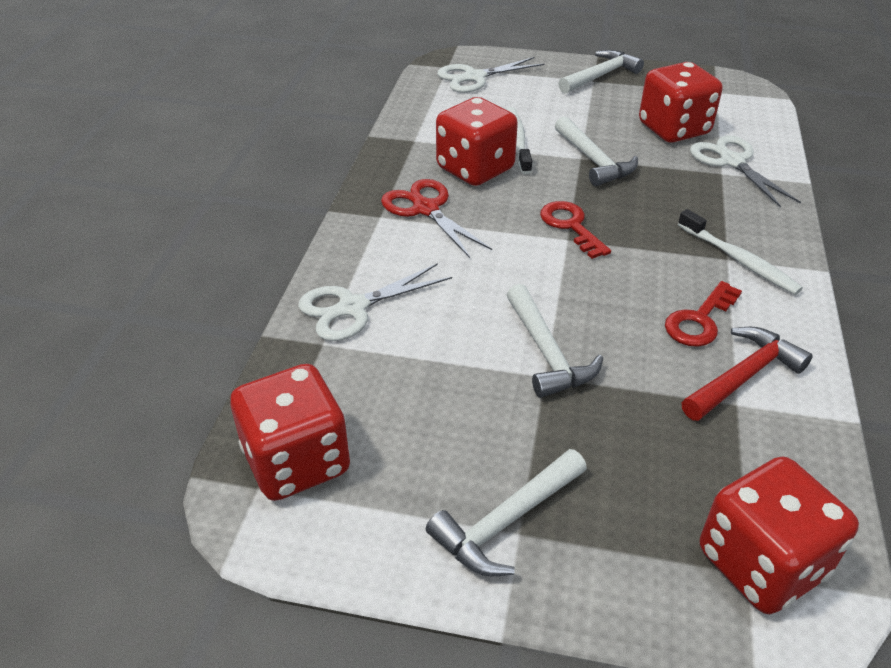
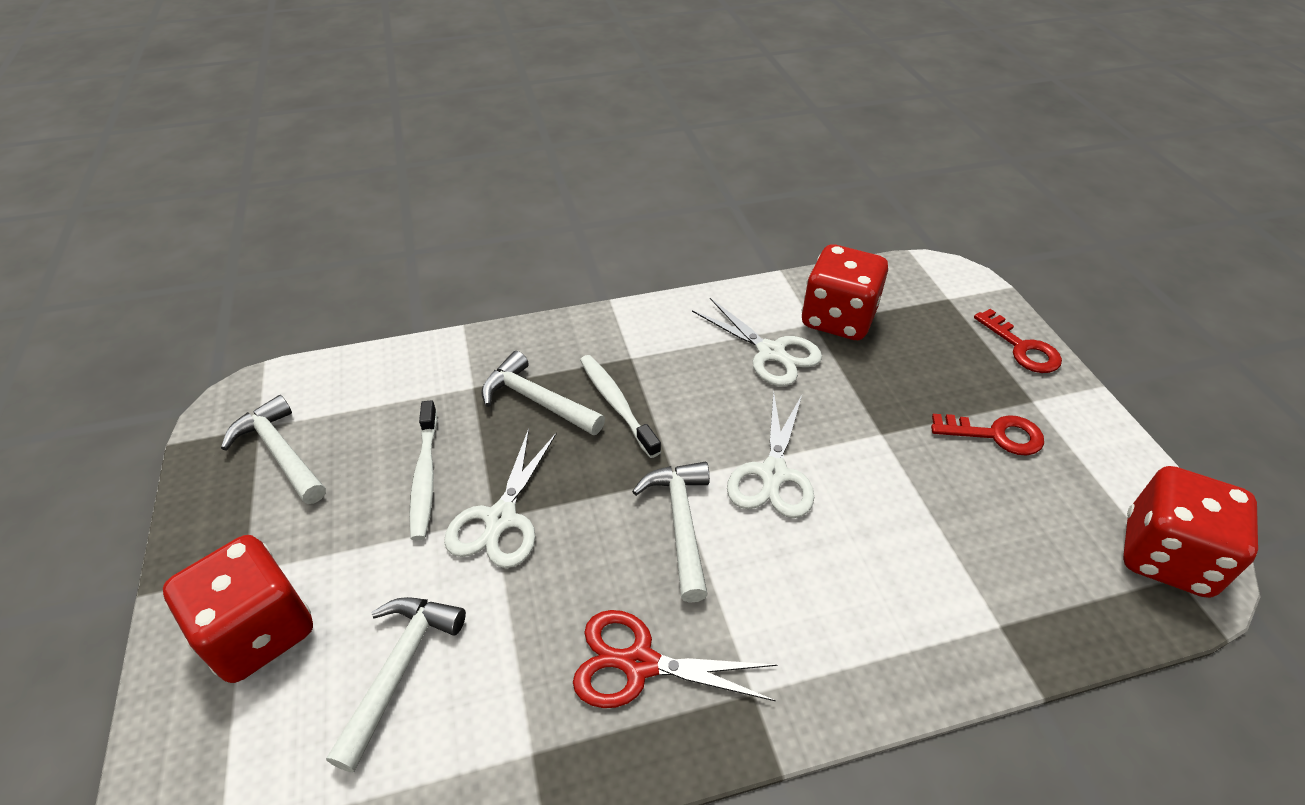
red dice: [230,364,350,501] [436,97,518,186] [639,62,722,143] [700,456,859,614] = 4 -> [163,535,313,683] [802,244,888,340] [1123,466,1258,598] = 3
red hammer: [682,327,813,421] = 1 -> none = 0

